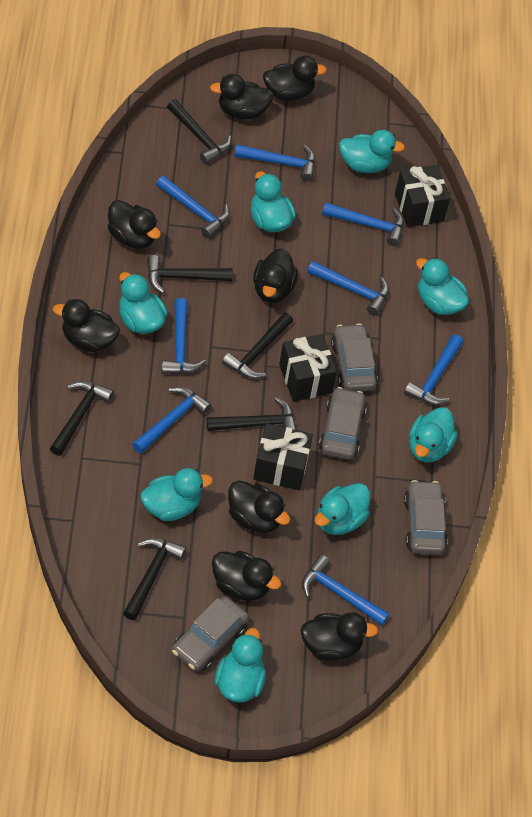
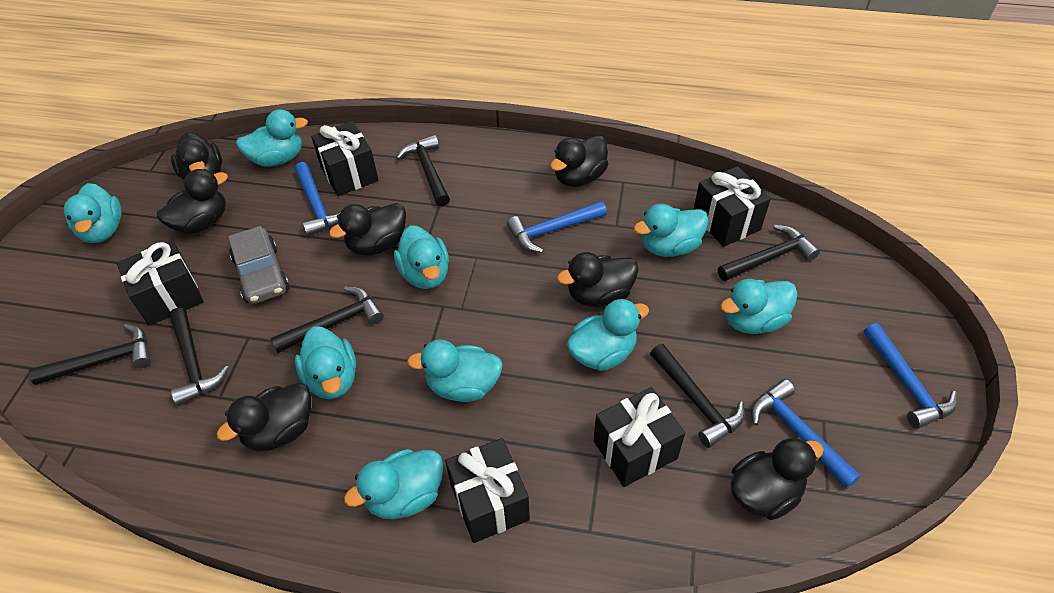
black duck: [53,299,120,352] [107,200,161,249] [210,74,274,119] [212,551,281,601] [228,481,290,533] [253,248,298,303] [263,56,327,101] [300,612,378,661] = 8 -> [157,169,228,234] [171,132,222,180] [217,383,311,452] [329,203,406,255] [550,135,609,187] [557,252,638,307] [731,437,824,520] = 7
black gift: [253,423,313,490] [279,334,337,402] [395,165,450,227] = 3 -> [117,240,203,326] [311,121,379,196] [445,438,530,543] [593,387,685,487] [694,166,771,247] = 5
blue hammer: [132,387,211,454] [156,176,230,238] [162,298,206,374] [234,144,315,181] [302,555,390,625] [307,261,389,316] [322,203,404,246] [404,335,463,405] = 8 -> [294,162,341,237] [507,201,607,253] [751,379,861,489] [863,323,957,429] = 4
grey car: [172,596,249,671] [319,387,367,460] [331,323,378,392] [404,480,448,554] = 4 -> [228,226,289,304] = 1
turquoise duck: [119,272,168,334] [141,468,213,521] [215,628,266,703] [250,172,296,232] [315,483,370,535] [339,130,405,173] [409,407,458,463] [416,258,469,315] = 8 -> [64,183,122,243] [236,109,308,167] [295,326,356,399] [344,449,444,519] [394,225,449,289] [407,339,503,402] [567,299,649,371] [634,204,709,257] [720,279,798,334] = 9

